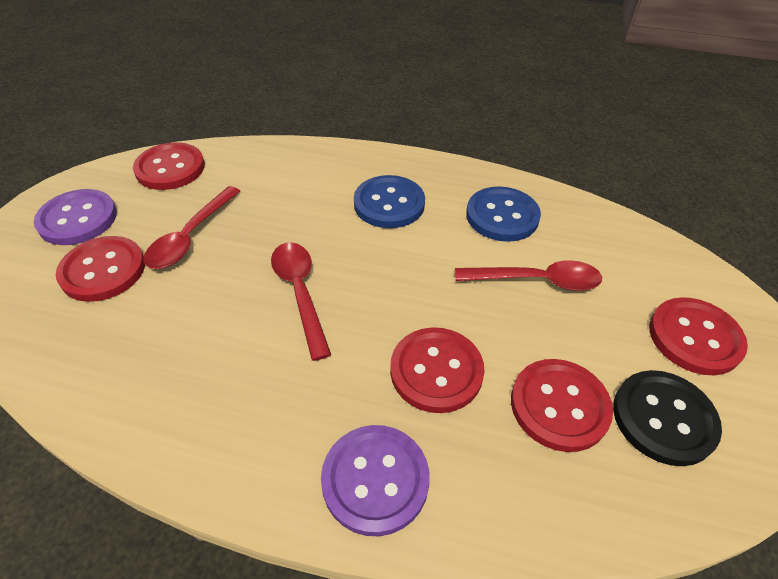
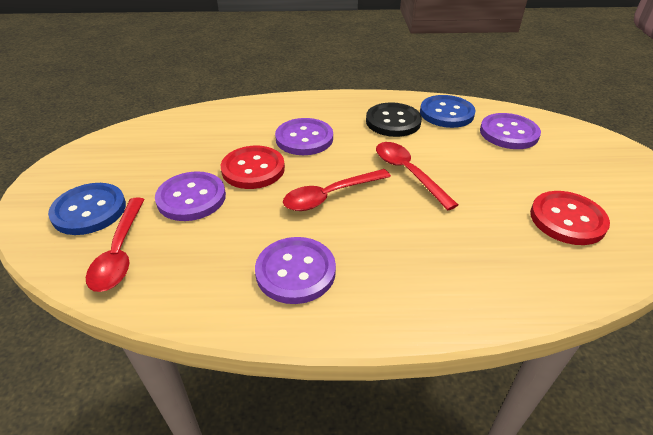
purple button: [34,189,117,245] [321,425,430,536] = 2 -> [155,171,226,221] [255,237,336,304] [275,118,333,155] [480,113,541,149] = 4
red button: [56,236,145,302] [133,142,205,190] [390,327,485,413] [511,359,613,452] [649,297,748,375] = 5 -> [221,146,285,189] [530,191,610,245] = 2

